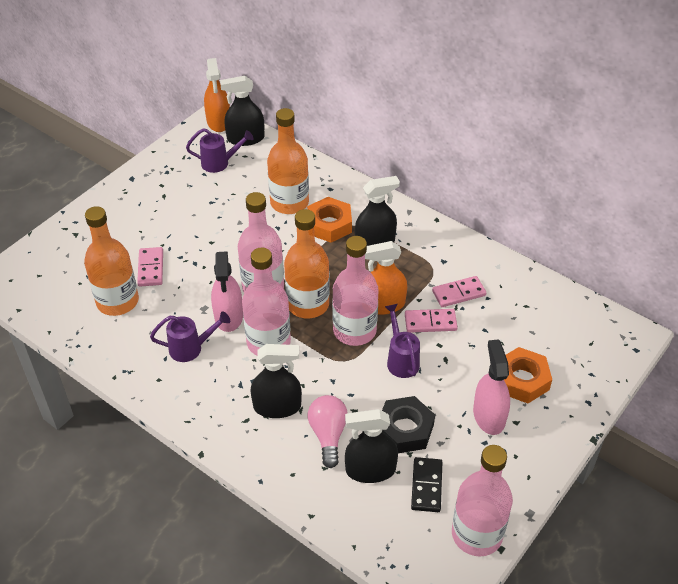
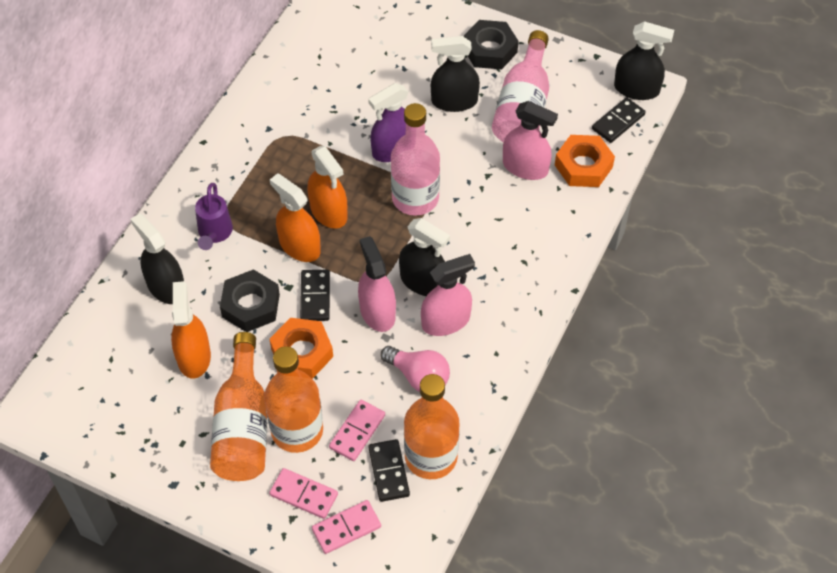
black domino: [411,457,442,512] = 1 -> [300,270,330,321] [369,439,410,502] [592,97,646,143] = 3
black nut: [382,396,435,453] = 1 -> [220,269,280,332] [463,20,518,69] = 2
orange spray bottle: [204,58,230,132] [365,241,407,315] = 2 -> [171,281,211,379] [270,173,321,262] [308,146,347,229] = 3
pink bottle: [238,192,284,293] [242,248,291,355] [332,236,379,346] [452,445,513,556] = 4 -> [391,103,440,216] [492,30,549,143] = 2
pink spray bottle: [211,251,243,332] [473,339,510,435] = 2 -> [358,236,396,332] [421,254,475,336] [503,101,558,180] = 3
purple spray bottle: none = 0 -> [368,83,408,162] = 1
purple watering can: [150,311,230,362] [186,128,253,173] [385,304,420,378] = 3 -> [195,183,233,250] = 1

